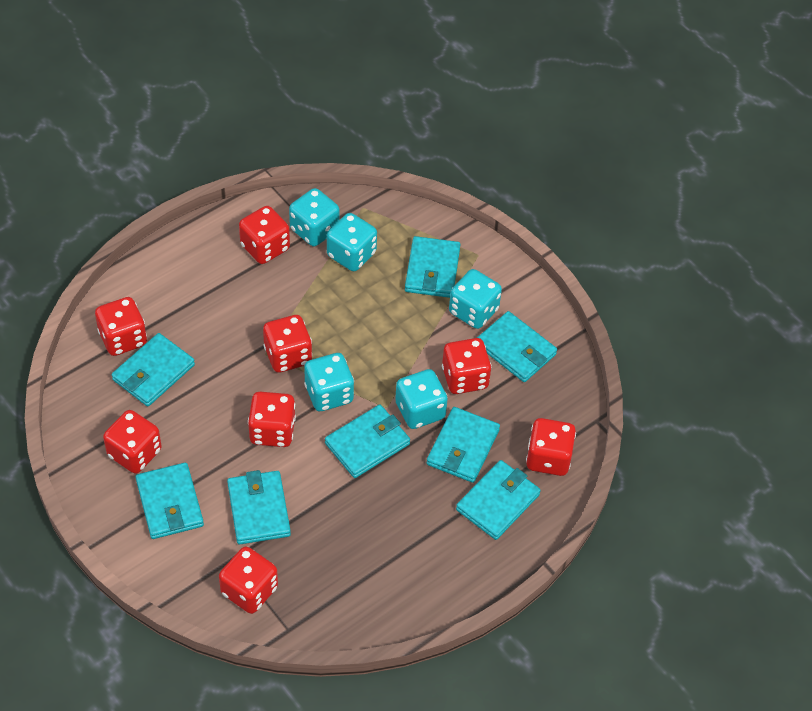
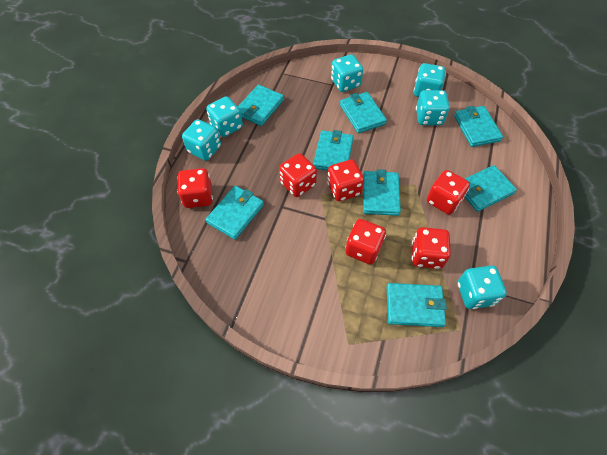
red dice: [95,297,147,356] [103,410,162,474] [219,547,278,614] [239,206,290,264] [248,392,296,447] [263,315,312,373] [442,338,492,394] [526,418,576,476] = 8 -> [177,168,213,208] [279,153,317,197] [327,160,364,201] [345,219,386,264] [412,227,451,269] [427,170,470,214] = 6
turquoise dice: [289,188,339,246] [304,353,354,411] [327,213,377,271] [395,369,448,429] [449,269,502,329] = 5 -> [182,119,221,161] [206,96,243,137] [331,54,363,92] [414,63,446,97] [416,90,450,125] [458,265,507,309] = 6

